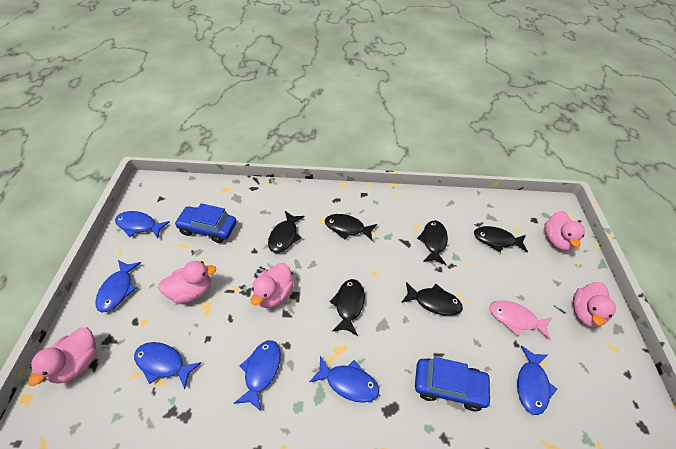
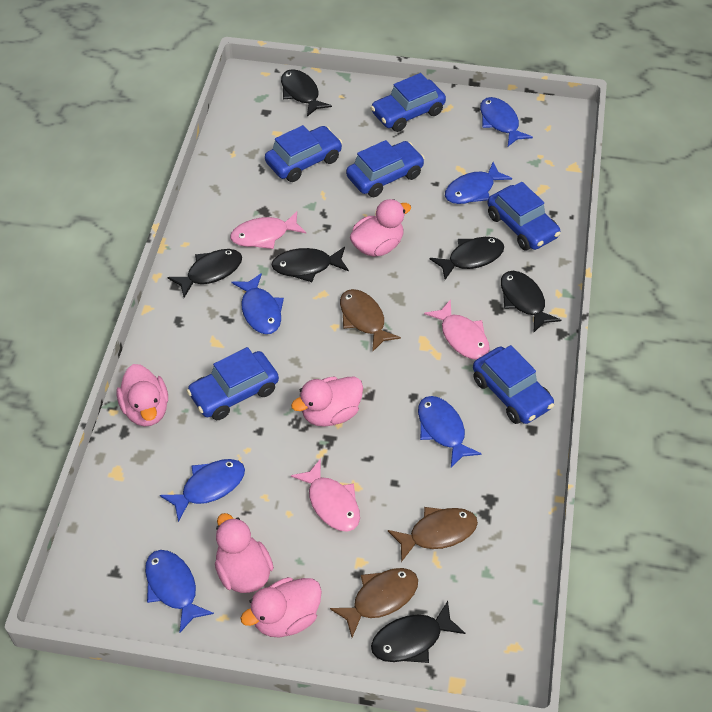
blue car: [174,203,236,243] [415,357,492,411] = 2 -> [187,347,279,420] [265,125,343,182] [346,140,425,197] [371,73,446,132] [473,345,554,424] [487,182,561,251] = 6
brown fish: none = 0 -> [330,568,418,638] [340,289,401,352] [388,507,478,562] = 3
pink fish: [489,300,551,340] = 1 -> [230,211,306,249] [291,459,360,532] [424,299,490,360] = 3

